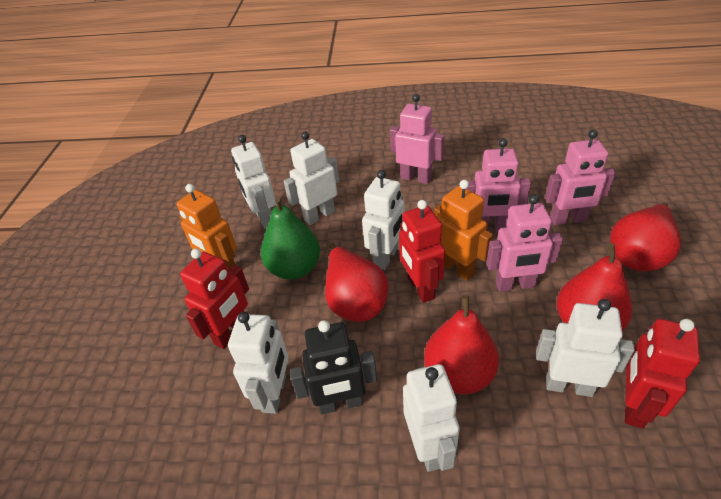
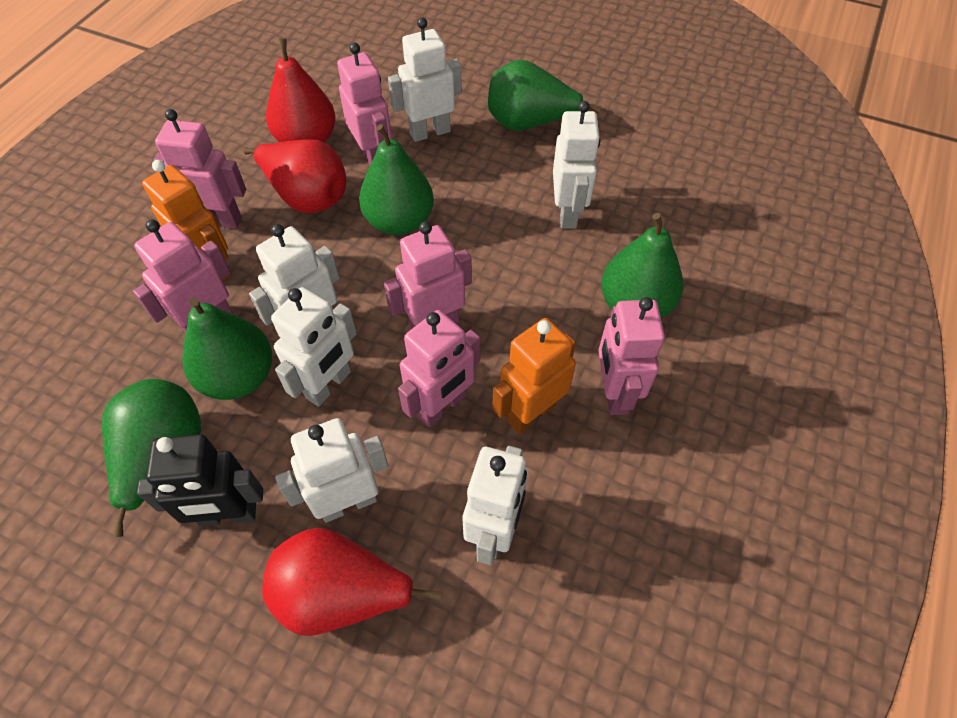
green pear: [261,196,320,280] = 1 -> [102,379,201,537] [182,297,272,400] [359,124,434,235] [488,60,601,131] [601,213,683,319] = 5
pink robot: [390,94,445,184] [467,138,531,231] [486,194,563,292] [545,129,616,225] = 4 -> [133,219,233,333] [154,109,246,229] [337,43,392,165] [384,221,472,329] [398,310,480,427] [598,297,665,415] = 6
red pear: [325,243,389,322] [424,295,499,394] [557,243,632,331] [610,203,681,271] = 4 -> [243,139,346,213] [262,528,441,636] [266,38,336,143] = 3
red robot: [180,249,249,349] [399,200,446,303] [625,319,700,429] = 3 -> none = 0

